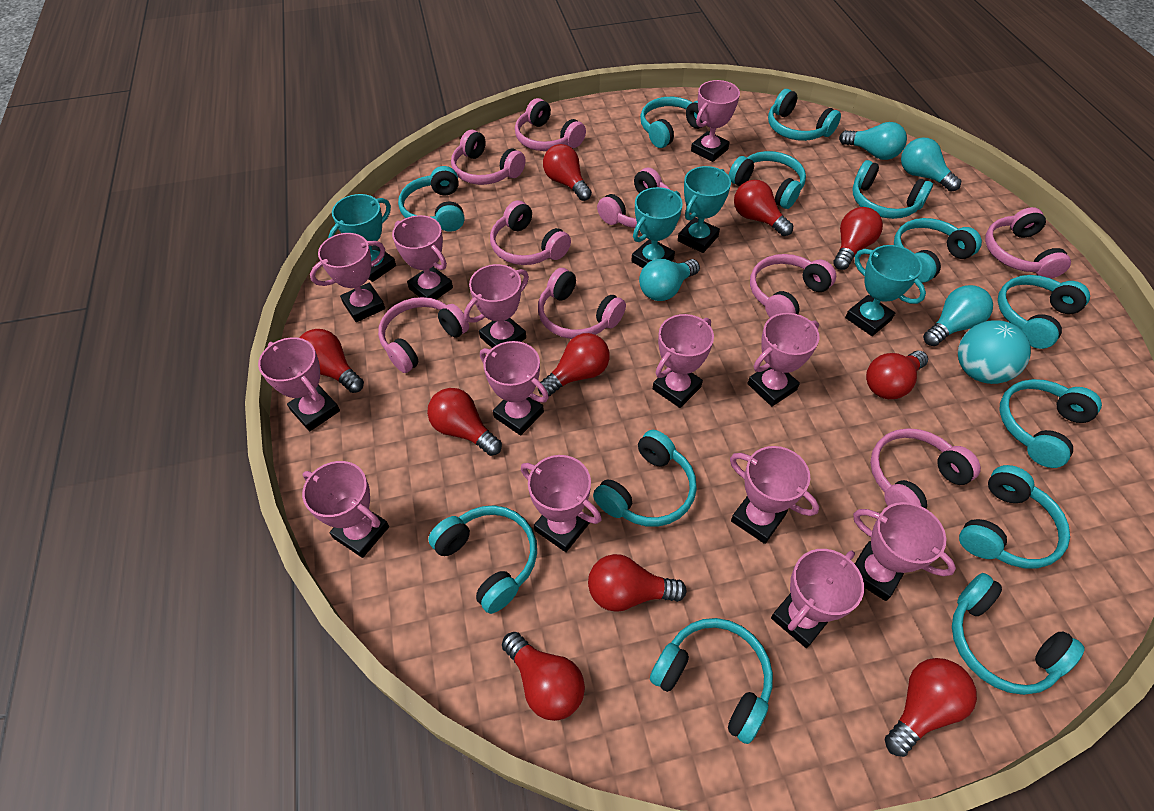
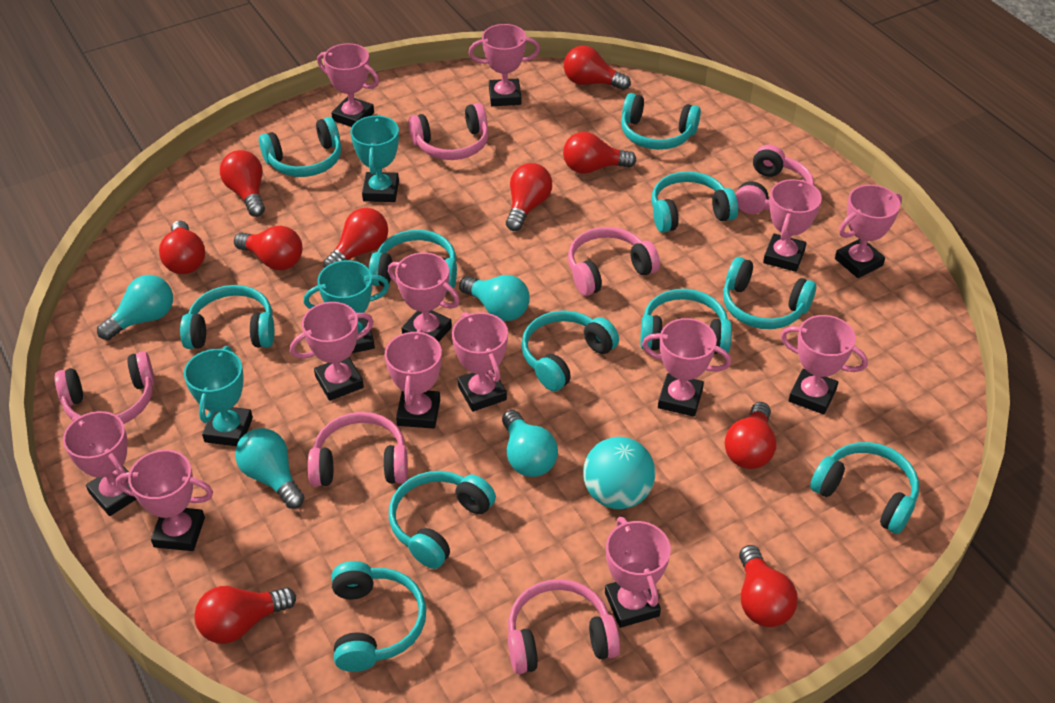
pink headphones: [378,297,469,373] [451,130,526,185] [490,200,571,265] [515,98,586,151] [538,268,626,339] [597,168,669,228] [750,254,836,318] [870,428,981,509] [985,207,1071,279] = 9 -> [55,351,155,424] [308,412,408,486] [408,103,489,160] [508,579,620,674] [568,227,660,296] [735,144,815,214] = 6
turquoise headphones: [398,166,464,232] [428,506,537,614] [593,430,697,527] [640,97,703,148] [650,618,773,744] [729,151,806,209] [768,89,841,141] [853,160,933,219] [894,218,982,283] [952,573,1085,695] [959,465,1070,569] [998,275,1090,349] [999,379,1102,468] = 13 -> [180,285,274,349] [259,117,342,177] [331,561,426,672] [369,230,457,292] [389,471,496,569] [521,310,619,391] [621,93,701,150] [640,289,732,354] [651,171,738,233] [723,257,816,329] [810,442,919,534] = 11
turquoise trophy: [328,194,396,282] [631,187,683,268] [678,166,731,253] [845,245,926,336] = 4 -> [184,346,253,446] [304,260,390,353] [350,115,399,202] = 3

